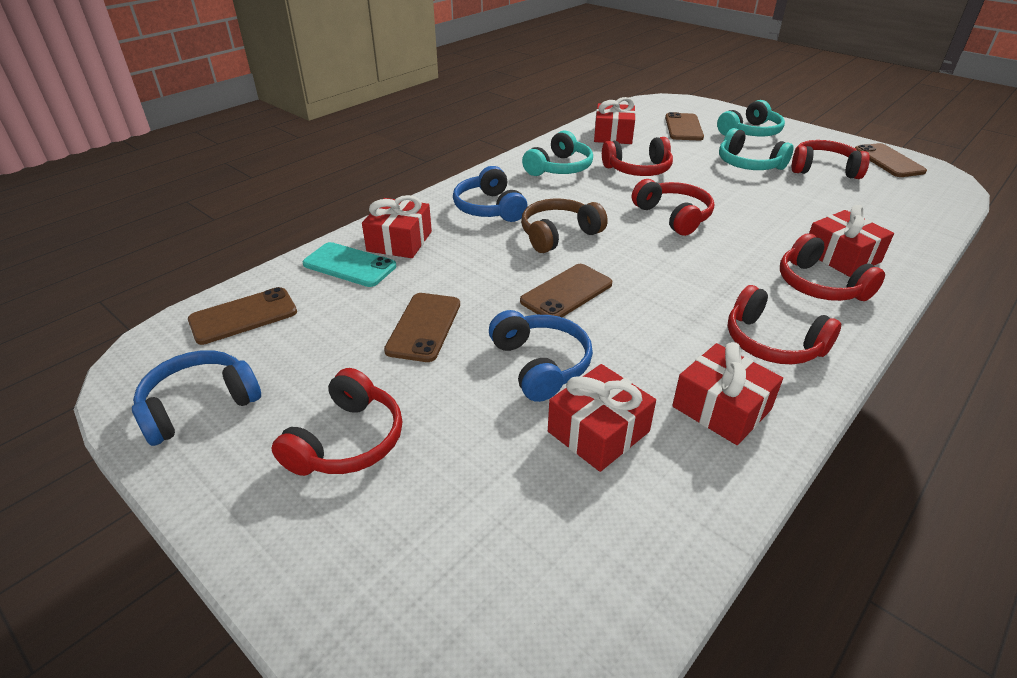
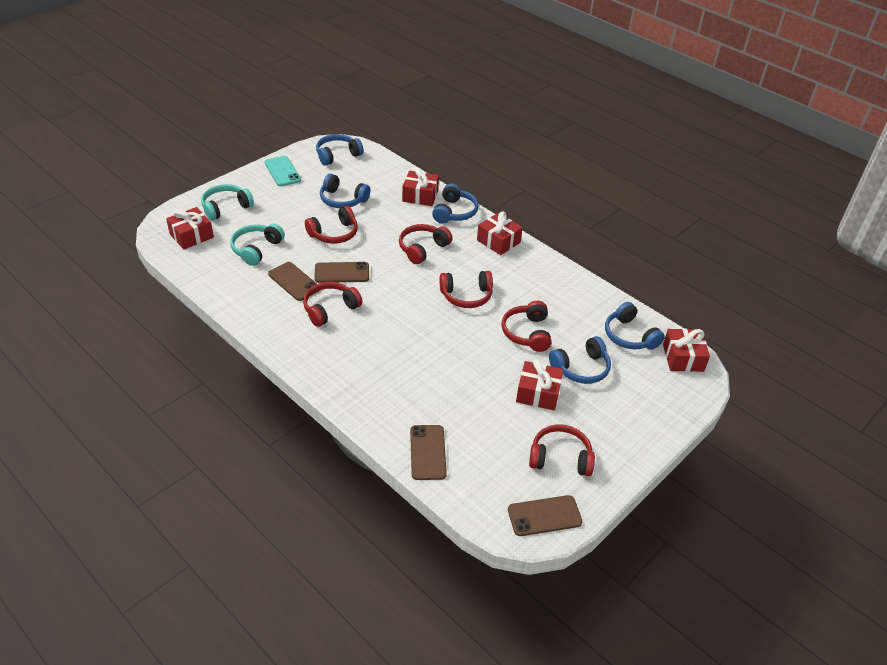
blue headphones: [132,350,261,446] [453,166,528,222] [489,310,593,402] = 3 -> [316,134,364,166] [320,173,370,208] [432,183,479,223] [549,336,611,384] [605,302,665,350] = 5
brown headphones: [521,198,608,253] = 1 -> none = 0
brown phone: [188,287,297,345] [384,293,460,362] [520,264,612,317] [665,112,704,140] [855,143,927,177] = 5 -> [268,262,320,301] [314,262,369,283] [410,425,447,480] [508,495,583,536] = 4
turquoise headphones: [522,130,593,176] [717,100,785,136] [719,128,794,170] = 3 -> [201,184,254,221] [230,224,285,266] = 2

